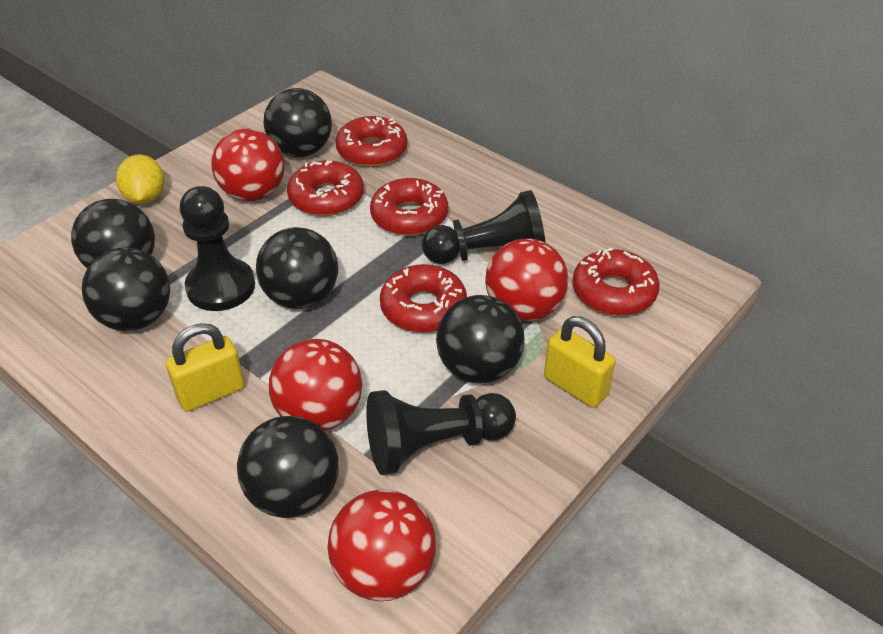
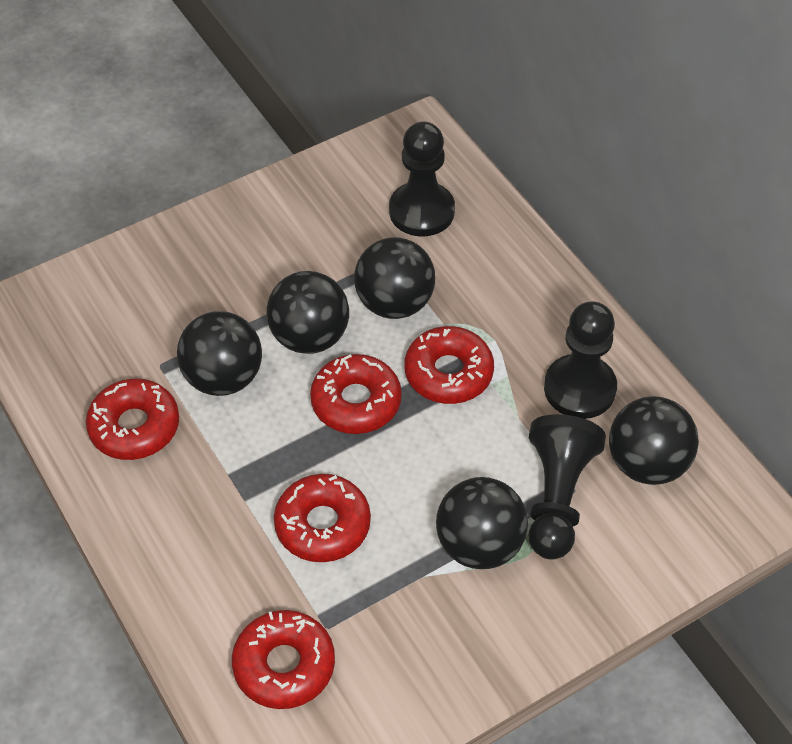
black ball: [71,199,155,268] [82,247,170,331] [237,416,339,518] [256,227,338,309] [264,88,332,157] [436,295,524,384] = 6 -> [177,311,262,396] [266,271,349,354] [354,237,435,319] [436,477,528,569] [609,396,699,485] = 5
red ball: [211,129,284,201] [269,339,362,431] [327,490,436,601] [485,238,568,321] = 4 -> none = 0
yellow lemon: [116,155,165,204] = 1 -> none = 0
yellow padlock: [166,323,245,412] [544,316,615,408] = 2 -> none = 0

